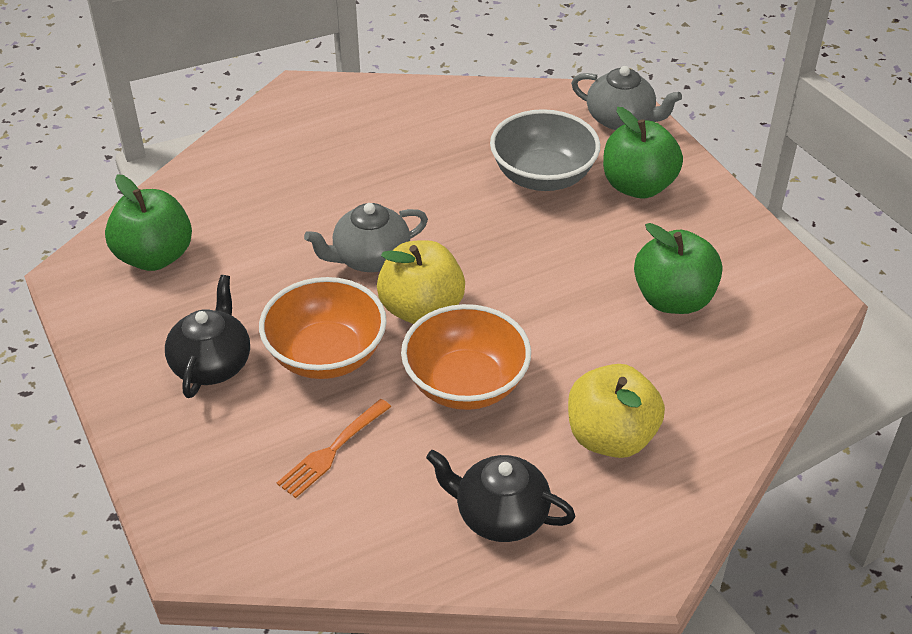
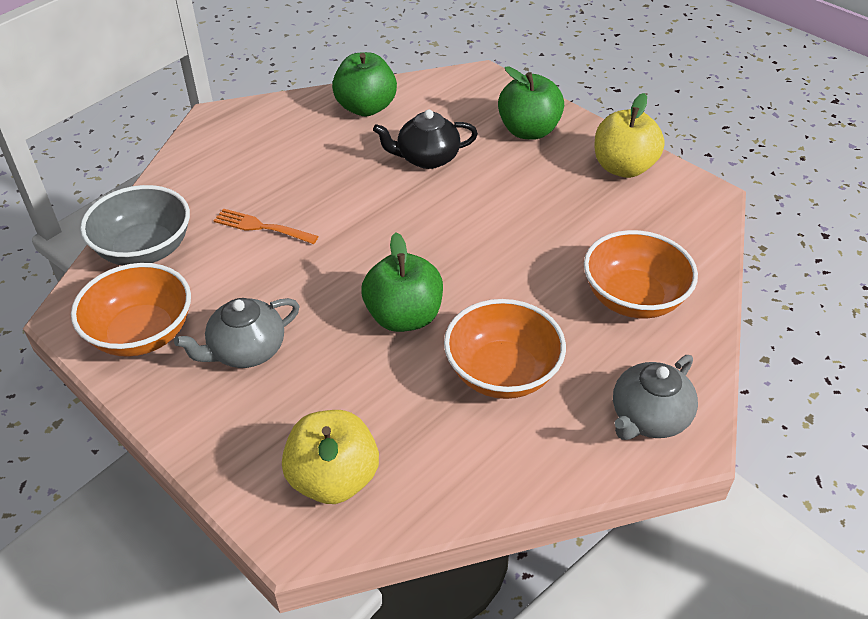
black teapot: [165,275,250,398] [426,450,575,542] = 2 -> [373,110,478,169] = 1
orange bowl: [259,277,387,379] [401,304,531,410] = 2 -> [71,263,191,357] [444,299,566,399] [584,230,698,319] = 3

